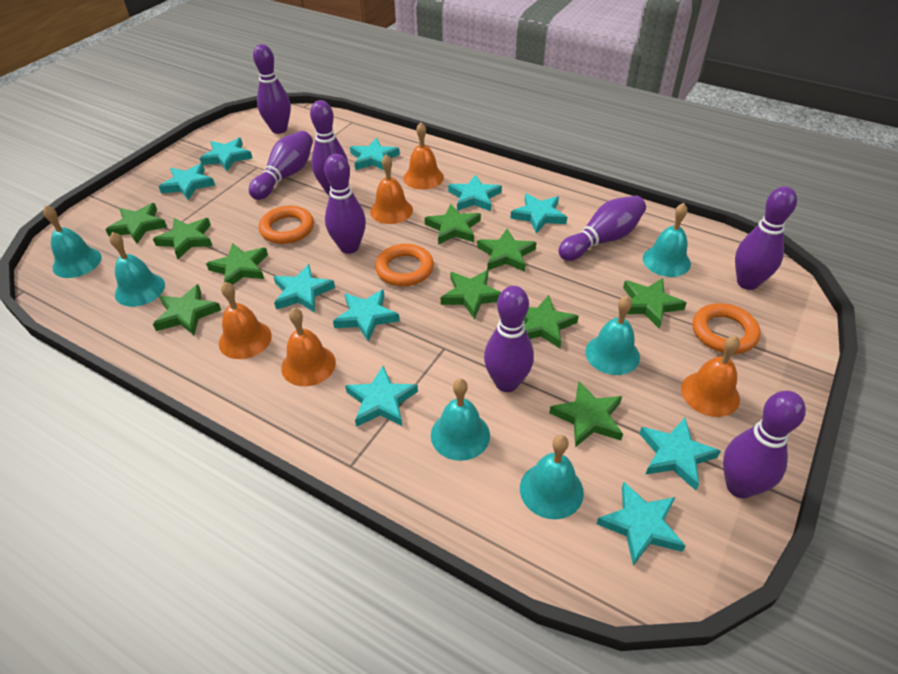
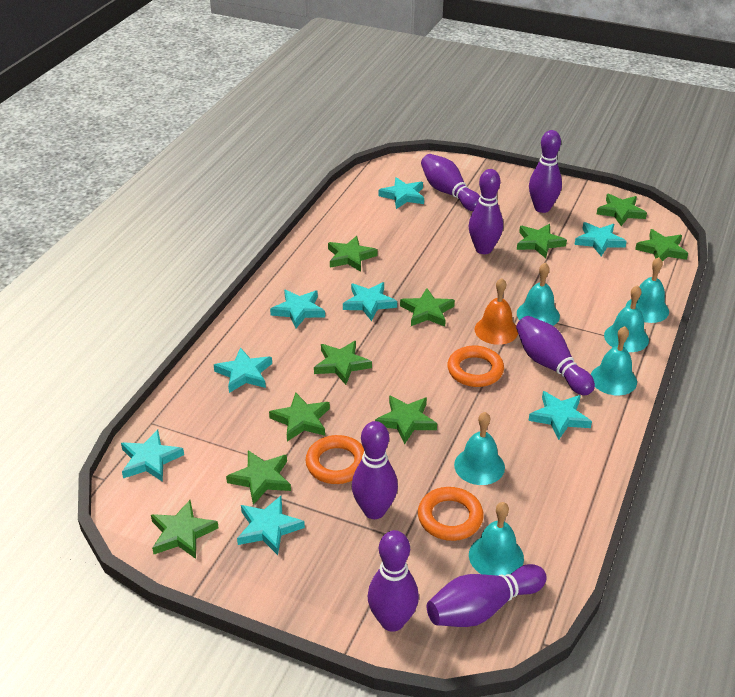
orange bell: [219,282,272,359] [281,308,336,386] [370,154,413,224] [403,122,444,190] [681,336,740,417] = 5 -> [475,278,518,345] = 1
purple bowling pin: [249,131,313,200] [253,44,291,134] [310,100,348,195] [324,154,366,254] [484,286,534,392] [558,195,646,261] [723,391,806,499] [735,186,797,290] = 8 -> [352,421,398,519] [368,530,419,632] [421,154,480,211] [427,564,547,627] [469,169,503,254] [516,316,595,395] [529,130,562,213] = 7
turquoise star: [159,163,215,200] [200,138,253,171] [274,264,335,312] [333,289,400,342] [345,366,418,427] [350,138,400,170] [448,174,502,211] [510,193,567,234] [596,482,686,566] [639,418,721,490] = 10 -> [121,430,184,482] [214,347,272,393] [237,496,305,555] [270,289,325,328] [343,282,397,321] [379,177,424,209] [528,391,592,440] [575,222,627,257] = 8

